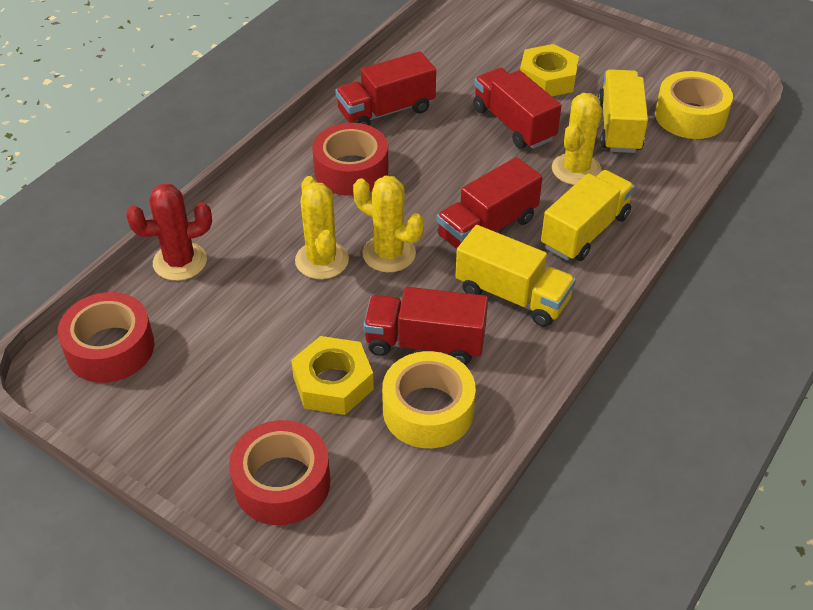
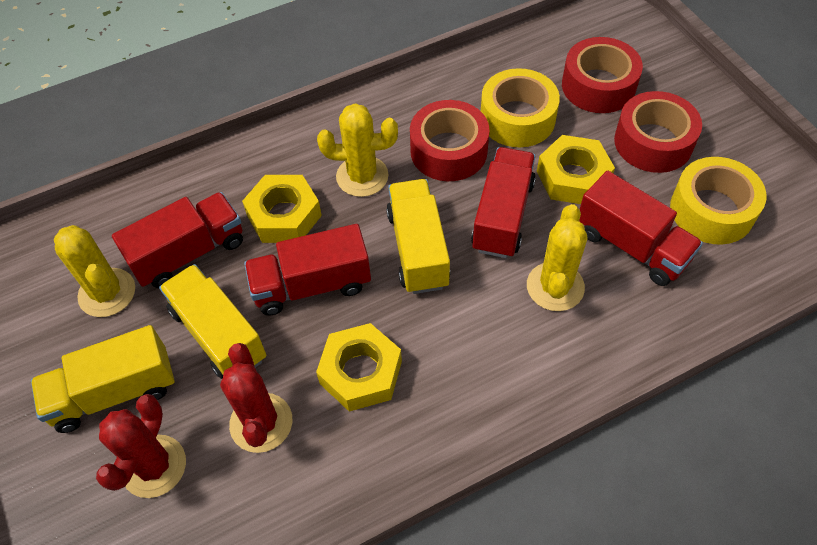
red cactus: [126,184,212,281] = 1 -> [96,394,186,498] [220,343,292,453] = 2
yellow nut: [291,336,374,415] [520,44,579,96] = 2 -> [242,175,322,243] [316,323,402,412] [537,135,615,204] = 3

